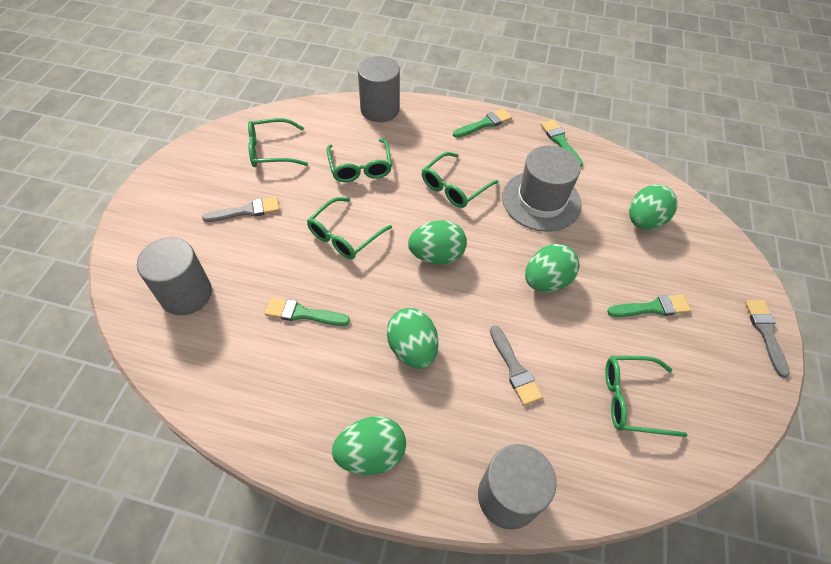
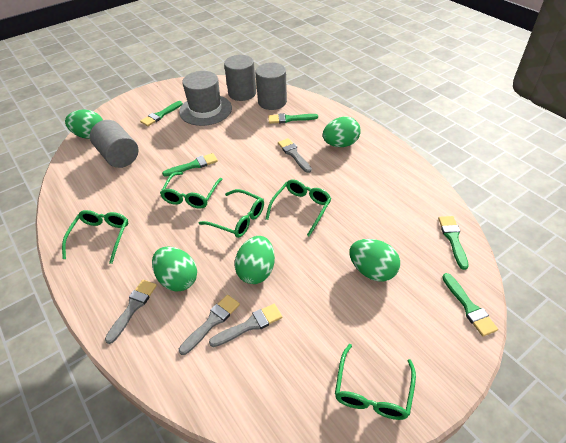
green brush: [265,297,350,326] [453,109,512,138] [541,120,583,167] [607,295,691,317] = 4 -> [140,101,183,126] [162,153,218,177] [268,113,318,124] [438,216,469,270] [442,273,498,337] = 5
grey brush: [202,197,280,222] [490,325,543,406] [745,300,790,378] = 3 -> [105,280,157,344] [179,295,240,355] [209,304,282,347] [278,138,312,173] = 4

